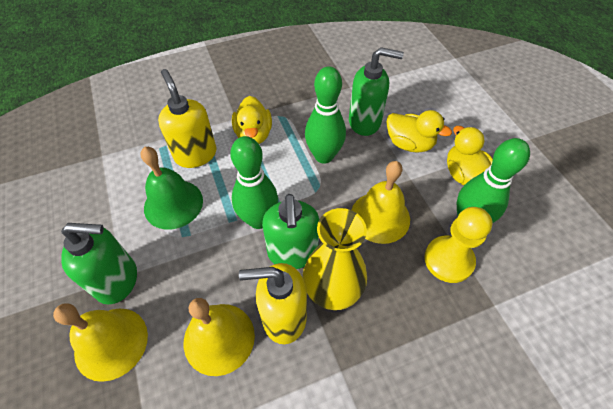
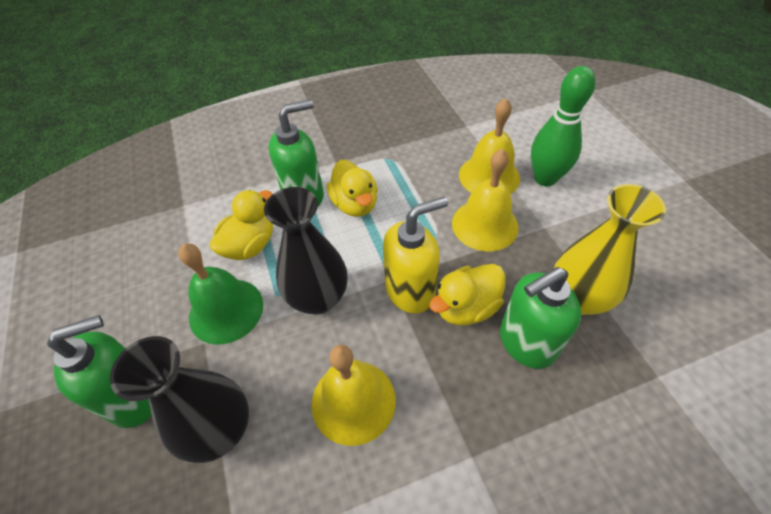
black vase: none = 0 -> [110,336,249,463] [264,187,347,315] = 2
green bowling pin: [230,136,278,229] [305,66,346,164] [457,138,530,223] = 3 -> [531,66,595,186] = 1
yellow pawn: [424,207,492,283] = 1 -> none = 0
yellow soap dispenser: [158,69,217,168] [239,263,307,344] = 2 -> [383,197,448,314] = 1

